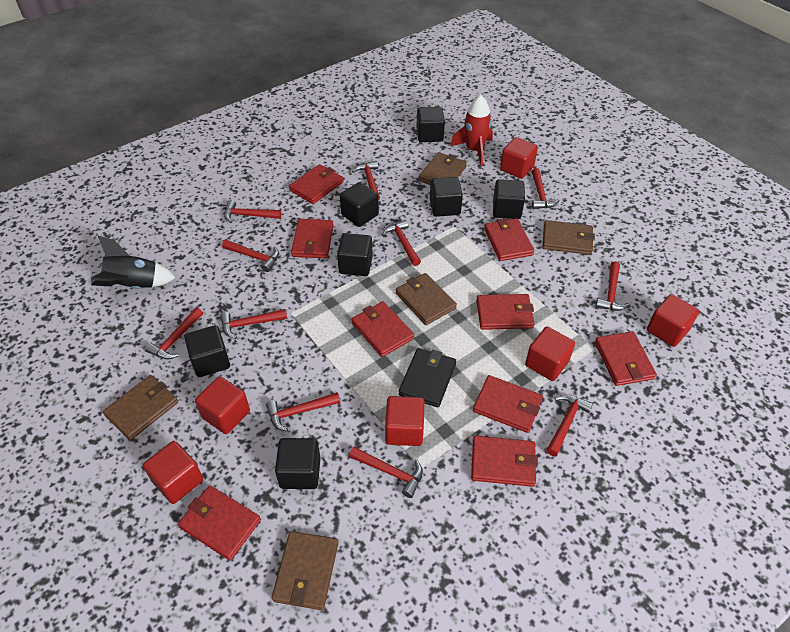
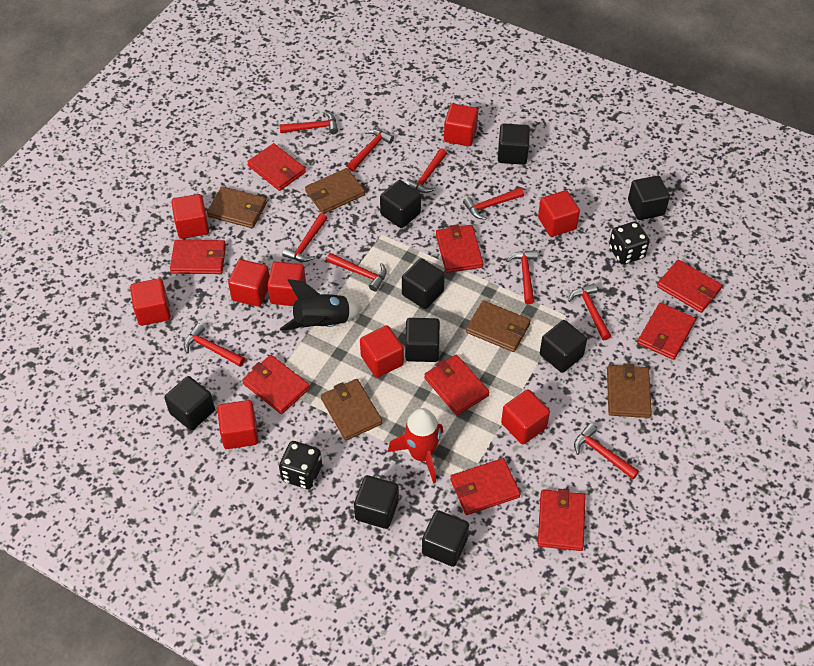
black cube: [184,325,230,377] [275,438,321,489] [337,233,373,276] [340,182,379,227] [416,107,445,142] [430,177,463,217] [493,179,525,219] = 7 -> [164,376,215,431] [354,475,399,529] [380,180,421,228] [402,258,445,309] [405,318,440,362] [422,510,469,567] [498,123,530,165] [540,320,587,373] [628,175,670,220] = 9
black dice: none = 0 -> [279,441,322,489] [609,221,650,265] = 2
black wallet: [399,348,456,407] = 1 -> none = 0
red cube: [143,441,203,504] [195,376,250,434] [385,396,425,446] [500,137,538,179] [525,326,575,381] [647,294,699,347] = 6 -> [130,278,171,326] [171,194,209,239] [217,400,259,449] [228,259,269,307] [267,262,306,306] [360,325,404,378] [444,103,478,146] [501,389,550,444] [538,190,580,237] = 9
red hammer: [145,307,203,360] [220,309,287,339] [222,240,279,272] [224,200,281,223] [266,392,340,432] [349,447,423,498] [352,161,380,200] [382,220,421,266] [532,168,560,209] [546,394,593,457] [595,261,630,311] = 11 -> [184,323,245,367] [279,111,338,134] [282,213,327,262] [326,253,387,291] [347,129,394,171] [405,148,447,193] [463,187,524,220] [506,250,538,304] [568,283,611,340] [574,424,639,479] = 10

